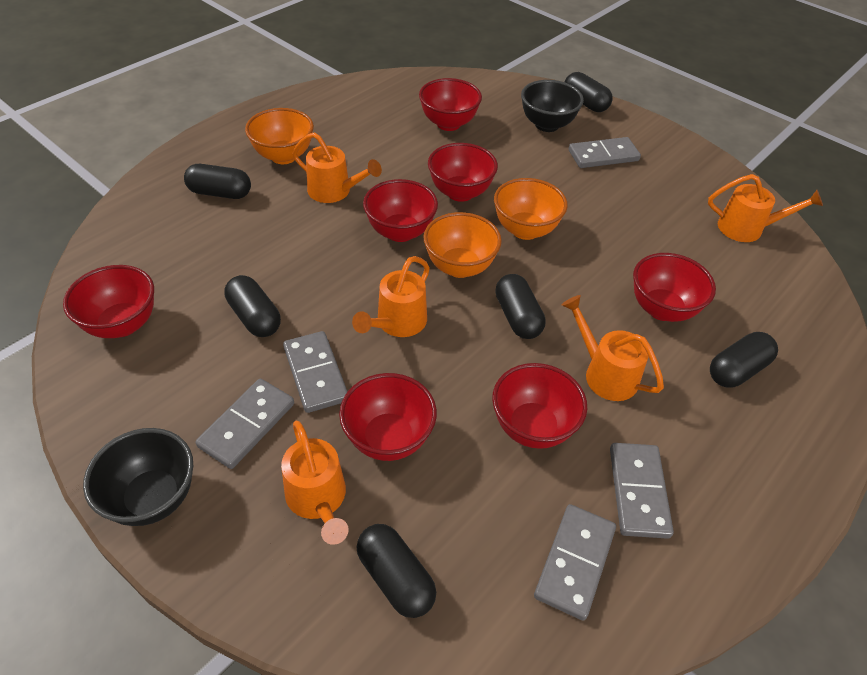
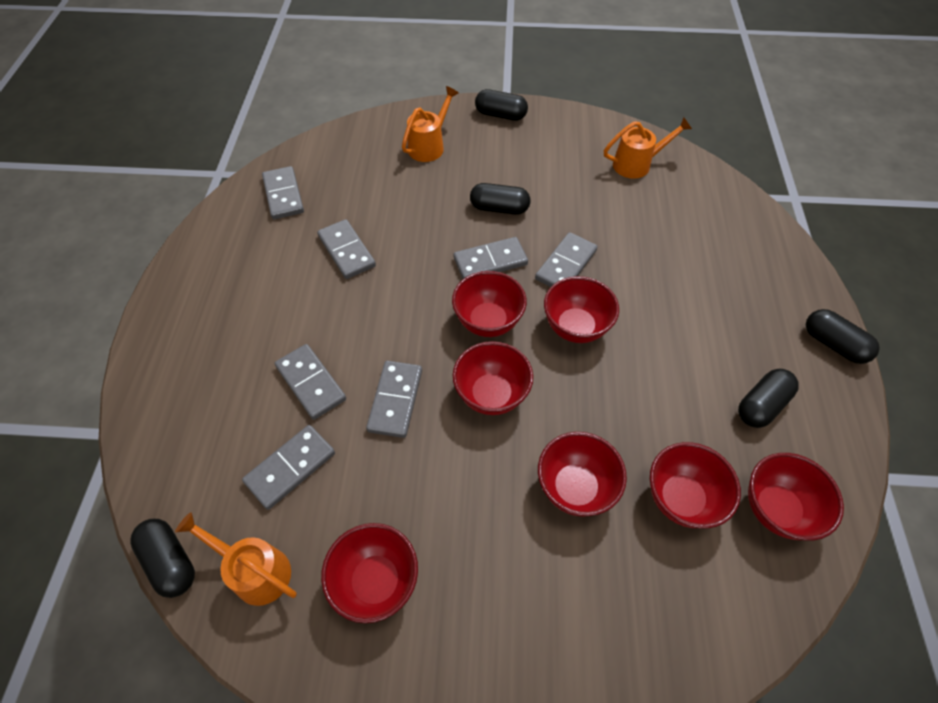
black bowl: [83,428,193,526] [521,80,584,132] = 2 -> none = 0
black capsule: [184,164,251,199] [224,275,281,337] [357,524,436,618] [495,274,546,339] [565,72,612,112] [710,332,778,388] = 6 -> [130,519,195,598] [470,183,530,215] [475,89,528,121] [738,369,799,428] [806,309,880,364] = 5
grey domino: [196,379,294,469] [283,331,348,413] [534,504,616,621] [569,137,641,168] [610,443,674,539] = 5 -> [242,425,335,510] [262,166,304,219] [275,344,346,420] [317,219,376,279] [366,361,422,438] [454,237,528,279] [535,232,597,287] = 7
orange bowl: [245,108,314,164] [423,212,502,278] [494,178,568,240] = 3 -> none = 0
orange watering can: [281,420,349,545] [292,132,382,203] [352,256,430,337] [562,295,664,401] [708,174,823,242] = 5 -> [175,512,297,606] [402,86,458,162] [604,117,692,179] = 3

